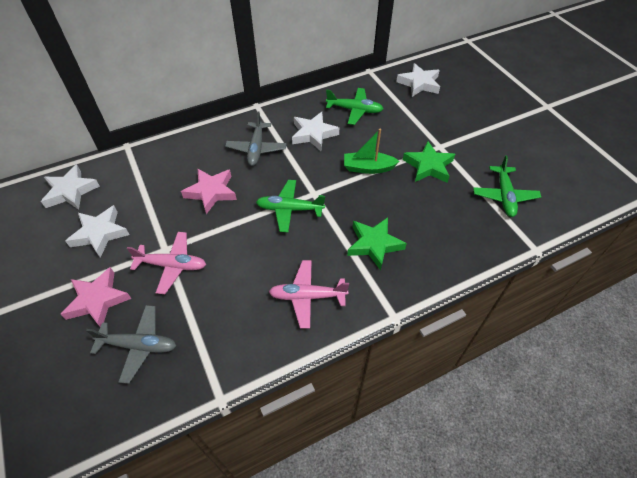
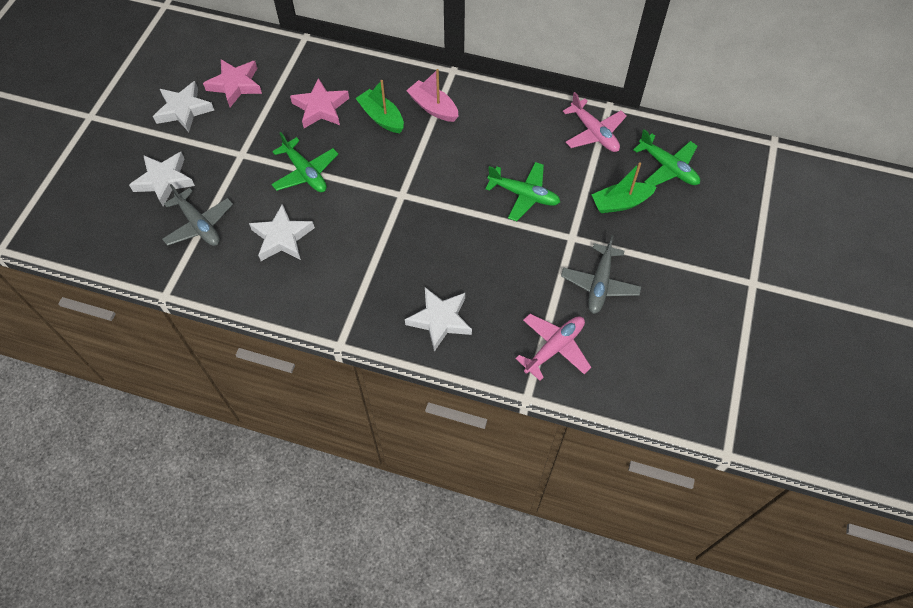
green boat: [344,129,400,174] = 1 -> [355,80,404,133] [591,162,657,213] = 2
green star: [347,217,407,270] [403,141,455,183] = 2 -> none = 0
pink boat: none = 0 -> [406,69,459,122] = 1

